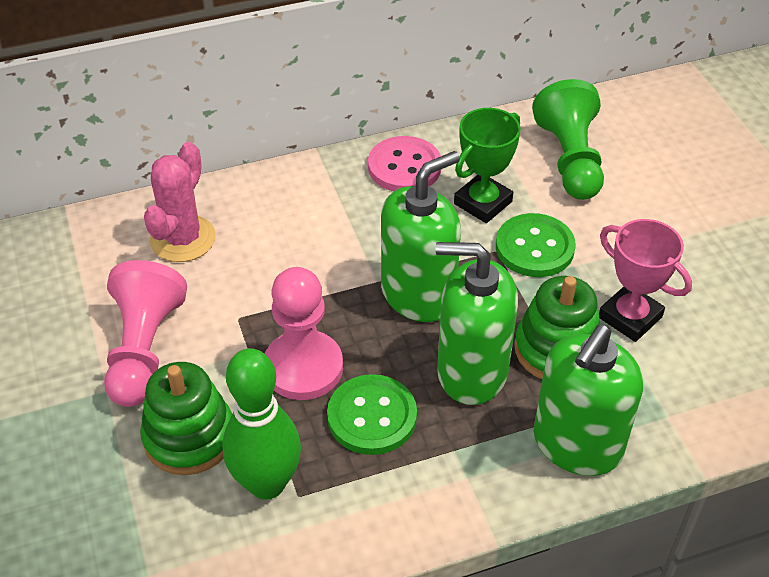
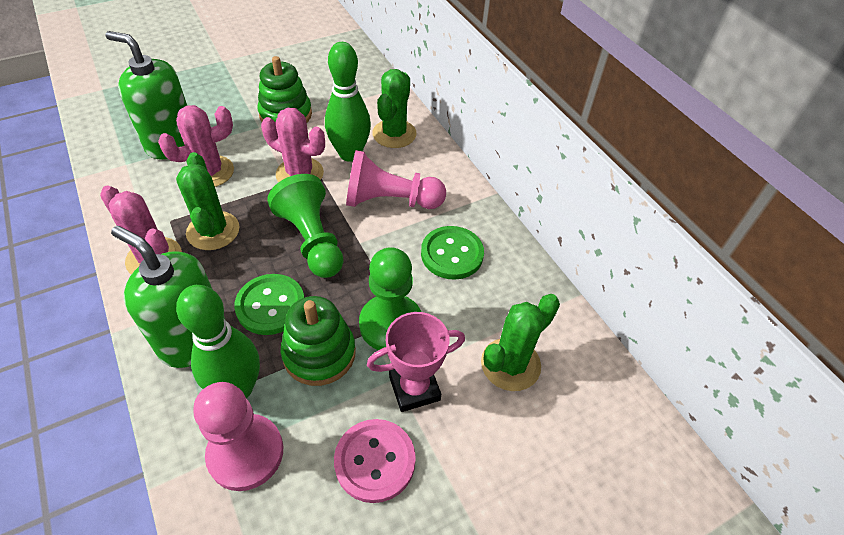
green bowling pin: [222,348,301,500] = 1 -> [176,285,260,398] [325,42,371,162] = 2
green cactus: none = 0 -> [176,152,239,250] [372,69,417,148] [481,294,560,391] = 3
green pawn: [532,79,604,200] = 1 -> [267,174,344,278] [359,247,421,350] = 2
green soap dispenser: [381,151,461,322] [436,242,518,405] [534,324,643,476] = 3 -> [106,31,187,159] [111,226,225,368] = 2
green trophy: [454,108,521,223] = 1 -> none = 0
pink cactus: [144,142,216,262] = 1 -> [100,186,182,275] [158,105,234,187] [261,108,325,182] = 3

